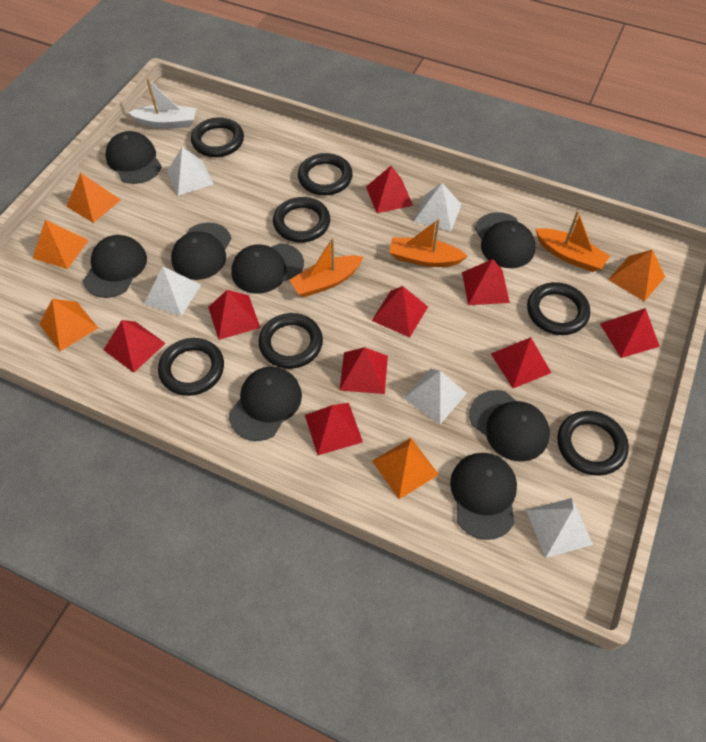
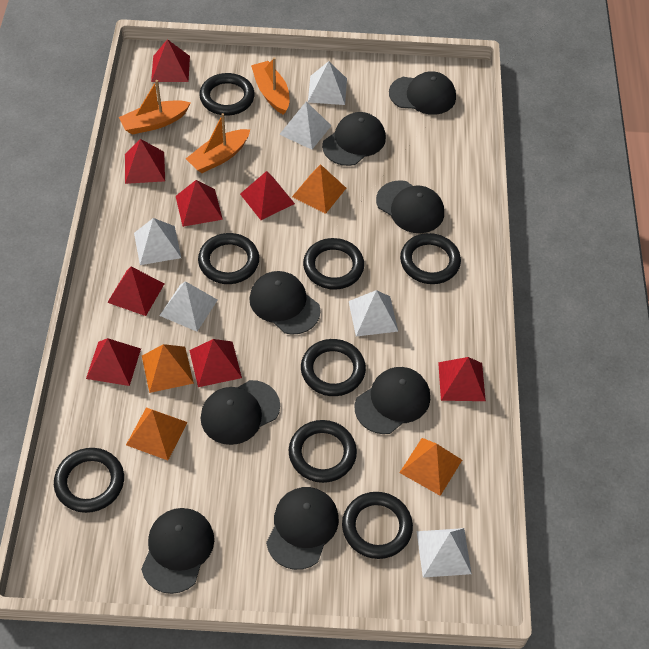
black ring: [158,338,224,396] [191,117,244,157] [259,313,323,369] [273,197,330,242] [298,153,353,195] [527,282,590,335] [557,411,629,476] = 7 -> [54,448,124,513] [198,233,259,284] [199,73,255,116] [289,420,357,483] [301,339,366,396] [303,238,364,290] [342,492,413,559] [400,233,461,284] = 8
orange pyramid: [33,220,89,269] [39,299,98,351] [66,173,121,223] [372,438,439,499] [608,250,665,302] = 5 -> [126,407,188,460] [142,344,194,393] [292,164,346,214] [399,438,462,496] = 4
red pyramid: [104,320,166,373] [208,290,260,340] [305,403,363,455] [340,347,388,394] [366,166,413,213] [372,286,428,337] [462,259,510,305] [491,337,551,388] [600,308,660,358] = 9 -> [86,338,141,386] [107,267,164,316] [125,139,165,184] [151,39,190,82] [176,180,223,227] [189,339,242,387] [240,171,295,220] [438,357,486,401] = 8
white boat: [128,78,196,128] = 1 -> none = 0
white pyramid: [144,266,201,316] [167,147,214,196] [403,368,467,424] [414,183,462,231] [526,498,593,558] = 5 -> [134,218,181,265] [159,281,217,332] [279,101,331,150] [308,61,347,105] [349,290,398,337] [417,528,472,578] = 6

